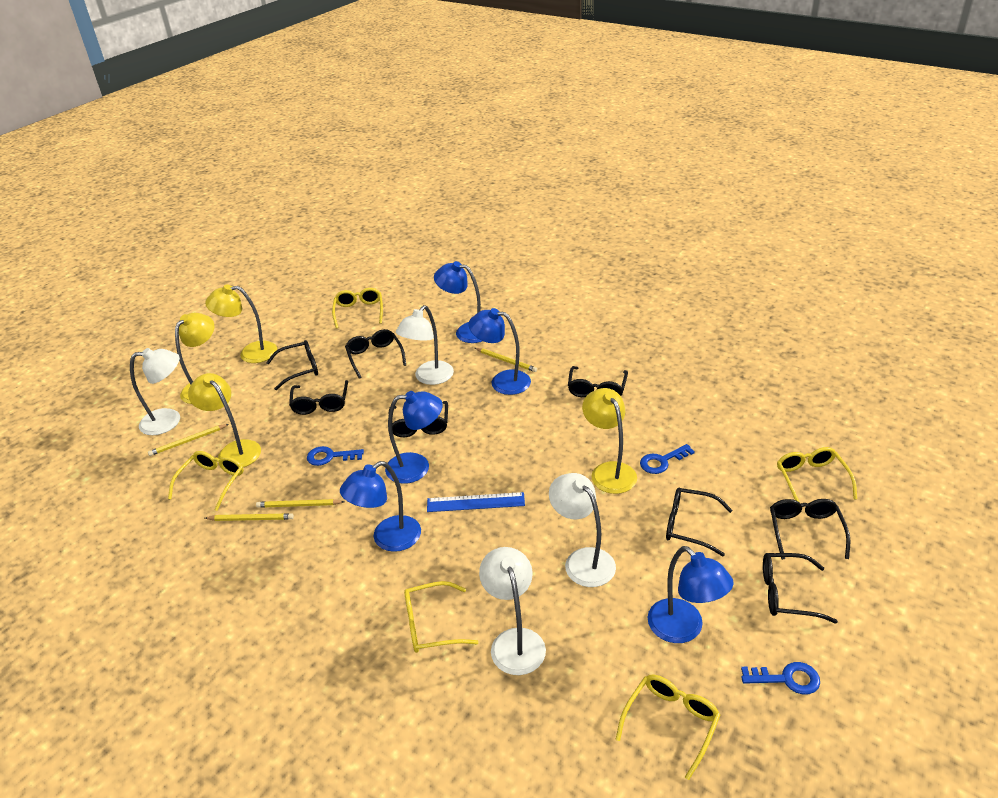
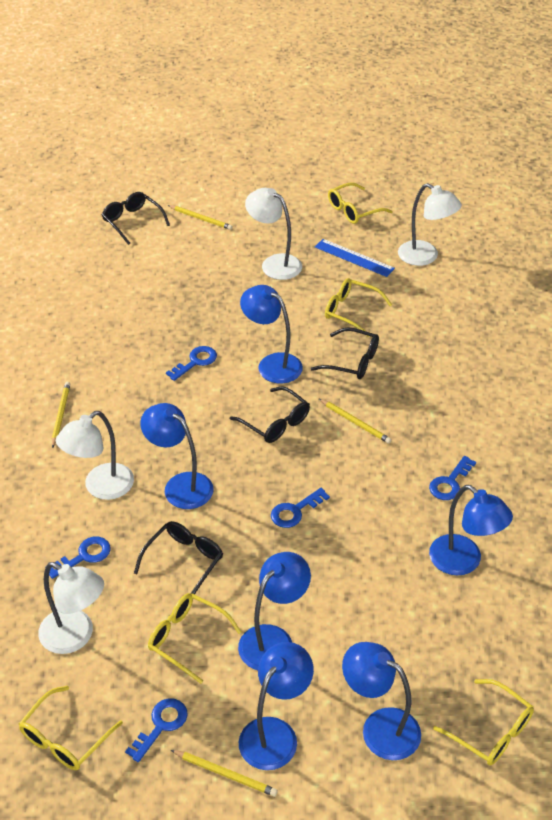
black glasses: [266,340,318,390] [289,380,348,415] [345,329,406,379] [389,401,448,437] [568,366,628,397] [666,488,733,557] [763,553,838,624] [770,499,850,560] = 8 -> [102,192,170,245] [134,521,223,595] [230,386,310,443] [311,327,379,379] = 4
blue key: [307,446,364,466] [640,444,695,474] [741,662,820,695] = 3 -> [45,537,111,579] [125,698,188,762] [166,346,217,381] [271,488,330,528] [429,456,476,500] = 5
blue lamp: [340,461,421,552] [385,391,443,484] [434,261,482,343] [468,308,531,395] [648,546,733,643] = 5 -> [140,403,214,509] [238,552,311,670] [239,642,314,770] [240,285,303,384] [342,642,421,760] [429,485,513,576] = 6
yellow lamp: [175,313,214,404] [188,373,261,467] [205,284,277,363] [582,388,637,494] = 4 -> none = 0

